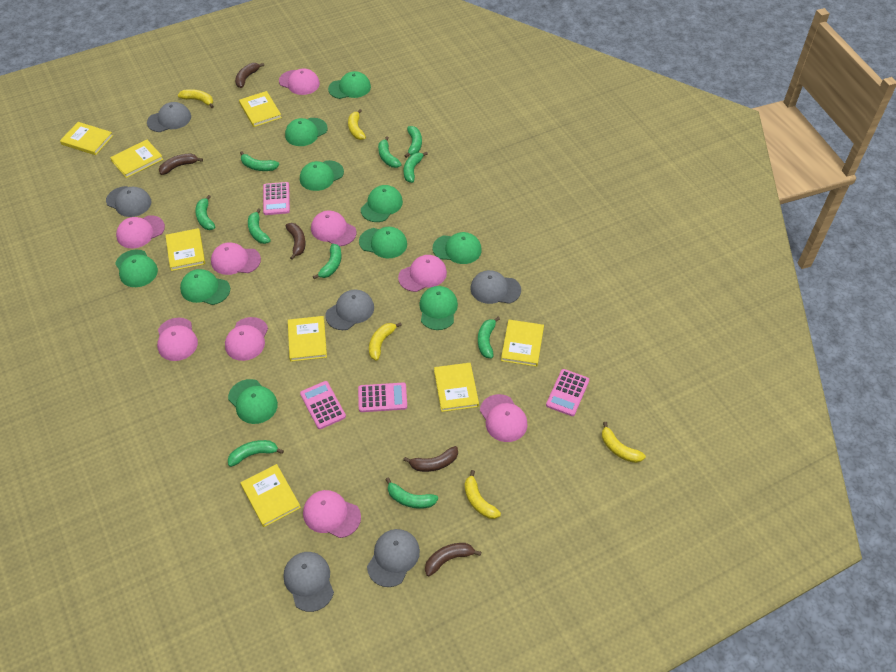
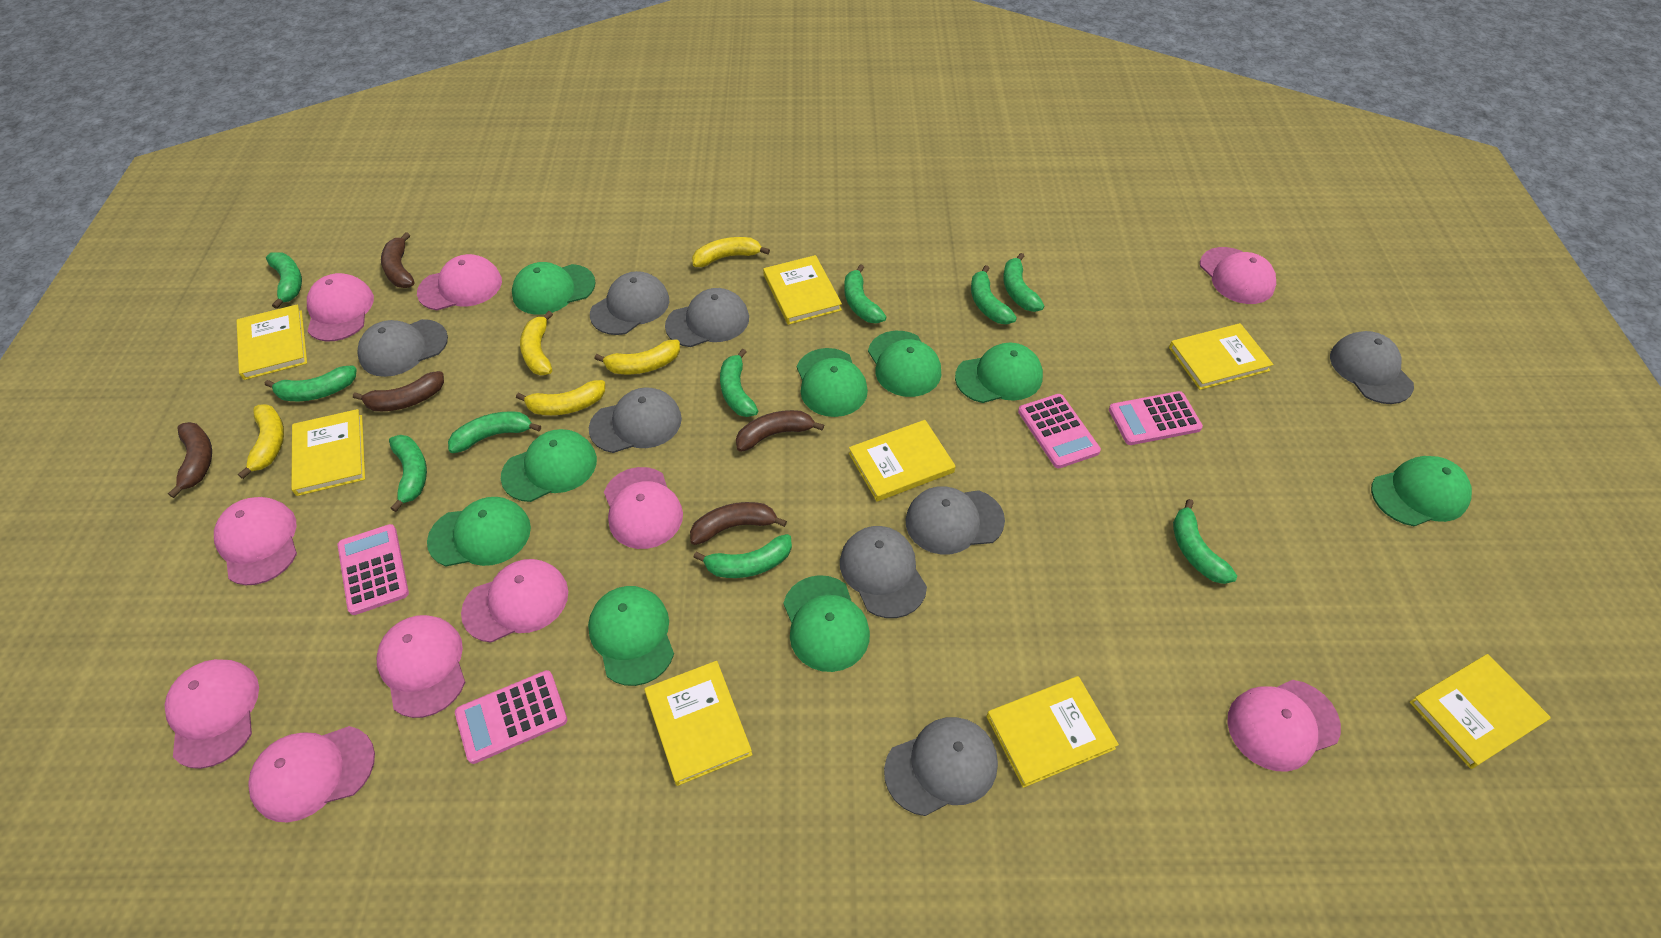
green cap: [115,250,158,287] [180,269,230,305] [228,379,278,424] [285,118,328,146] [300,160,344,191] [328,71,371,99] [359,227,407,258] [361,185,403,222] [419,286,458,330] [433,232,482,264] = 10 -> [427,497,531,566] [501,429,597,502] [512,262,596,315] [588,586,674,686] [783,575,870,672] [797,348,868,417] [868,331,942,397] [955,342,1043,403] [1371,456,1472,526] = 9
grey cap: [106,186,151,217] [147,102,191,132] [283,552,334,612] [326,290,374,330] [367,529,420,587] [470,270,521,304] = 6 -> [357,319,448,377] [589,387,682,453] [590,271,669,335] [665,288,749,347] [840,526,927,618] [884,717,998,816] [905,486,1005,554] [1330,331,1414,404] = 8
pink cap: [116,215,165,248] [157,318,198,361] [211,242,261,275] [225,317,268,361] [279,68,320,95] [303,490,361,538] [311,210,356,246] [398,255,447,292] [480,394,528,442] = 9 -> [164,659,259,769] [214,497,297,585] [248,726,375,822] [307,273,374,341] [377,615,465,718] [417,254,502,310] [461,559,568,643] [604,467,683,549] [1200,247,1276,304] [1227,680,1341,772] = 10

